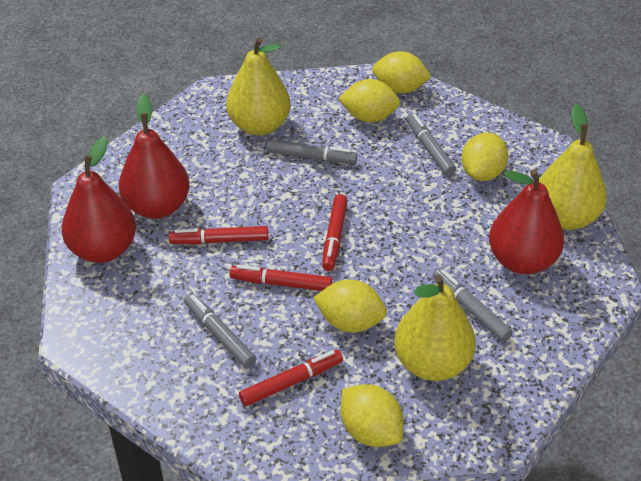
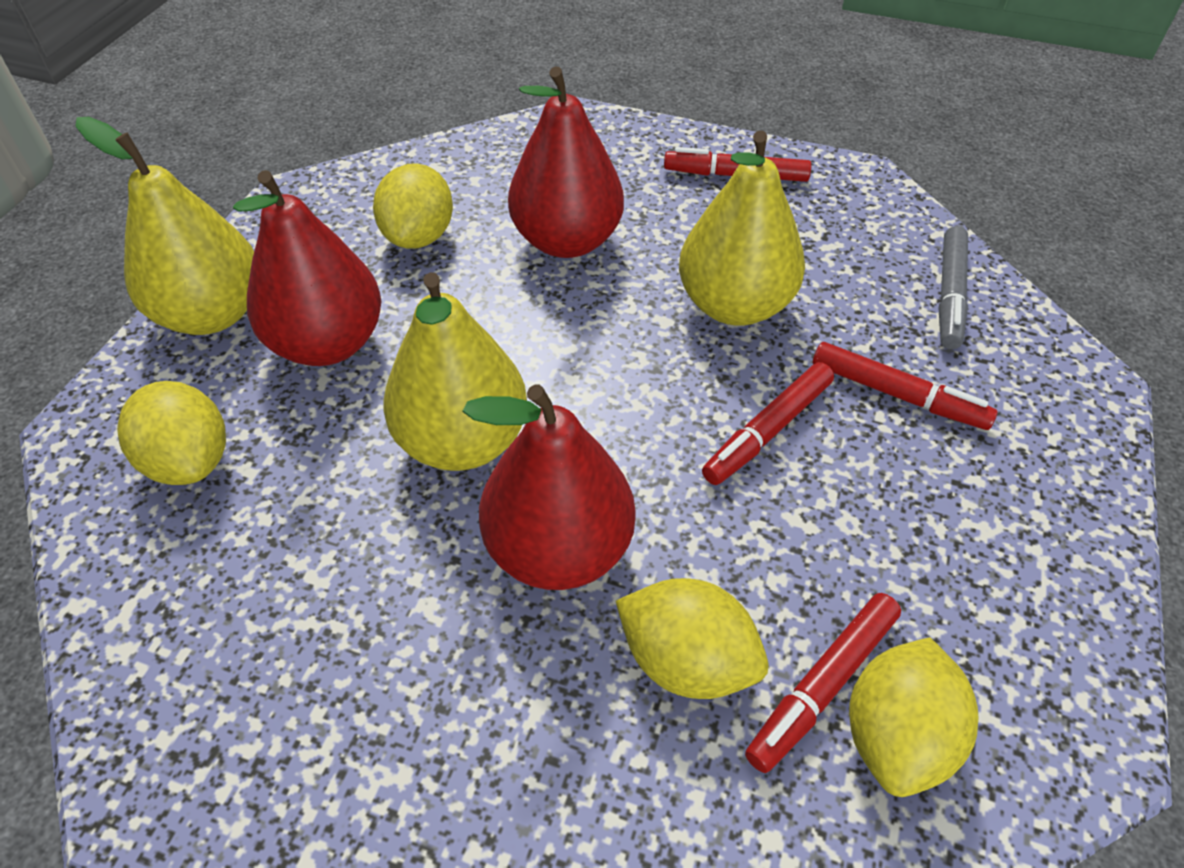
grey marker: [184,293,256,368] [267,139,357,164] [407,114,456,176] [432,268,513,342] = 4 -> [939,226,968,349] = 1
yellow lemon: [313,279,387,332] [338,79,400,122] [341,384,404,447] [372,51,432,94] [462,132,508,181] = 5 -> [117,381,226,485] [373,164,453,249] [616,578,768,699] [849,637,979,797] = 4

